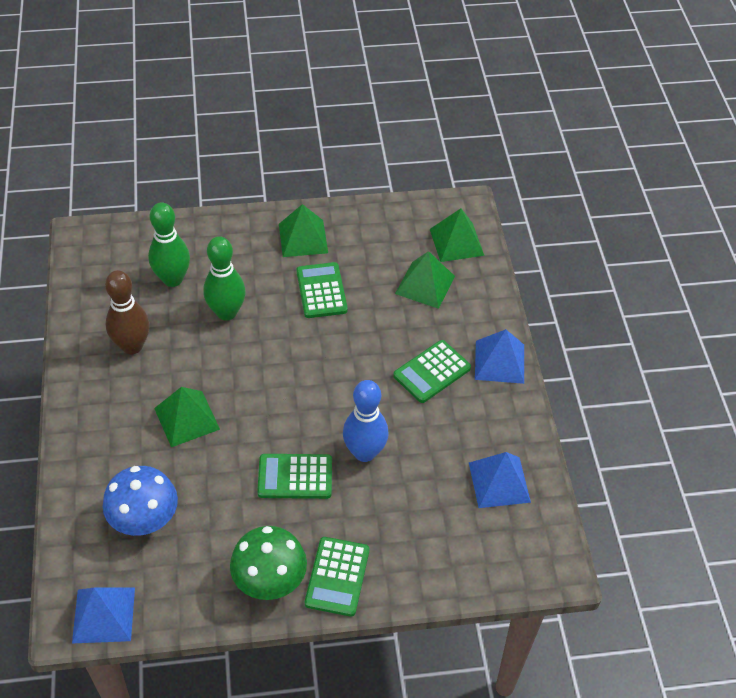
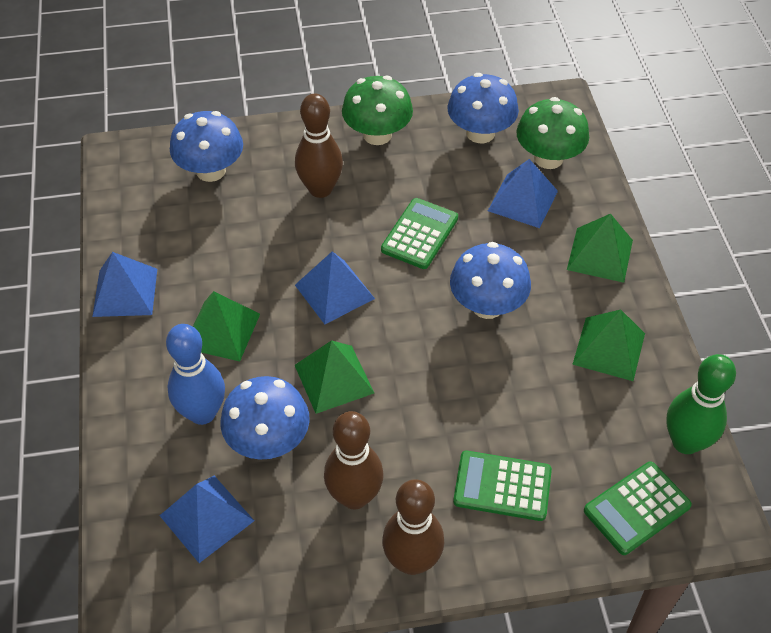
blue mushroom: [103,466,178,536] = 1 -> [170,111,243,182] [220,376,310,460] [447,73,519,143] [450,242,531,319] = 4
blue pyramid: [72,588,135,643] [469,452,531,508] [475,329,524,384] = 3 -> [92,252,157,317] [160,476,254,563] [295,251,375,324] [488,159,558,228] = 4
brown bowling pin: [105,270,150,354] = 1 -> [295,94,343,198] [324,411,384,509] [382,479,444,575] = 3
green bowling pin: [148,202,190,287] [203,236,246,321] = 2 -> [666,354,736,454] = 1
green calculator: [257,454,332,499] [296,262,348,318] [305,537,369,617] [393,340,471,403] = 4 -> [381,198,458,269] [453,451,552,521] [584,462,692,555] = 3
green mushroom: [230,526,307,600] = 1 -> [342,75,413,145] [517,97,589,169] = 2

